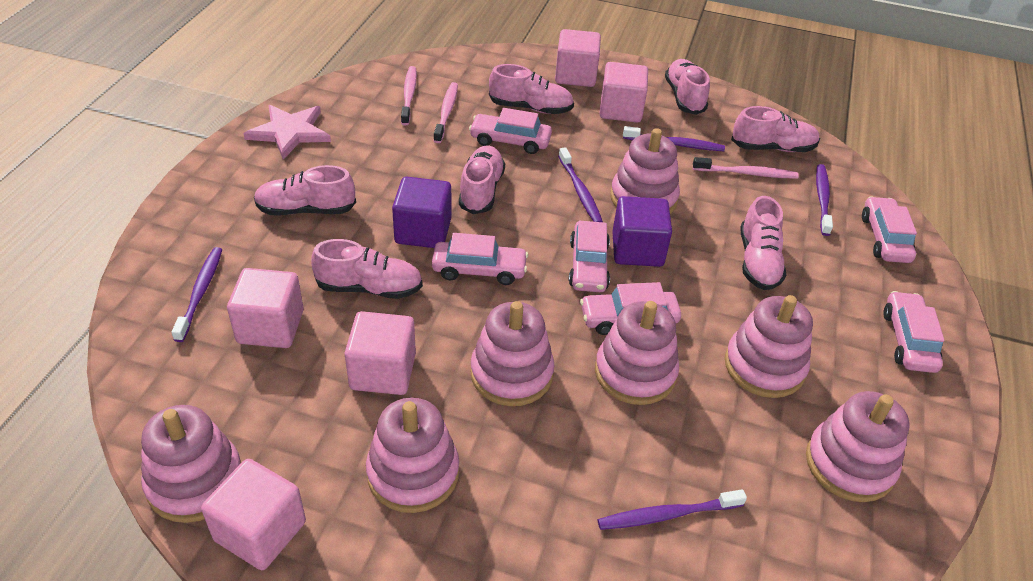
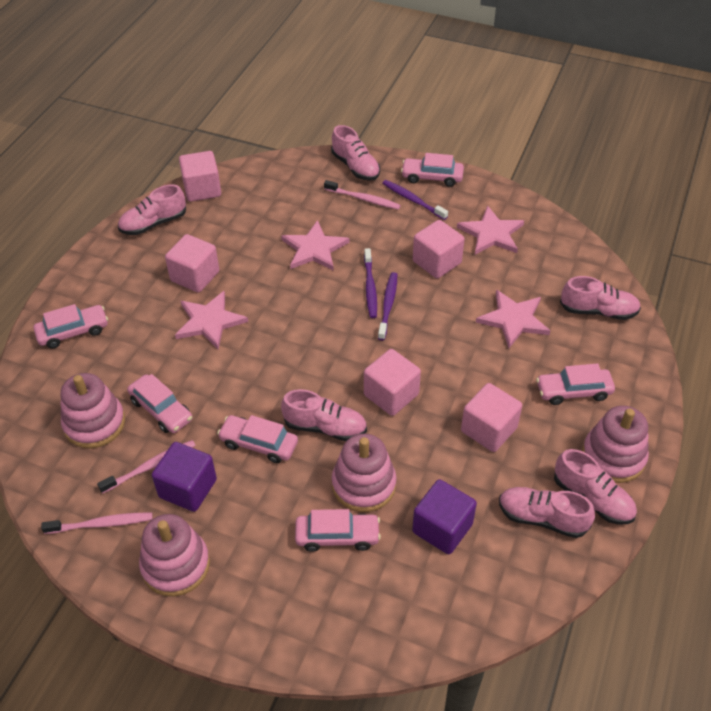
pink shoe: [254,165,356,216] [311,239,423,299] [459,146,505,214] [489,64,574,114] [665,59,710,115] [731,106,820,152] [740,196,786,290] = 7 -> [118,184,186,235] [281,389,367,441] [331,125,380,181] [499,487,595,538] [554,449,637,524] [560,276,641,320] = 6
pink stacking toy: [141,405,241,523] [366,398,459,513] [470,301,555,406] [595,301,679,405] [610,128,680,214] [725,295,813,398] [806,391,909,502] = 7 -> [60,373,125,448] [139,514,210,596] [332,434,397,512] [582,406,649,483] = 4
pink star: [243,105,331,160] = 1 -> [175,291,248,349] [281,220,350,271] [457,206,524,254] [476,290,550,348] = 4
purple toothbrush: [171,247,222,342] [558,147,603,222] [598,490,747,530] [623,126,725,151] [816,164,833,236] = 5 -> [364,248,377,318] [378,272,397,340] [382,180,448,220] = 3

